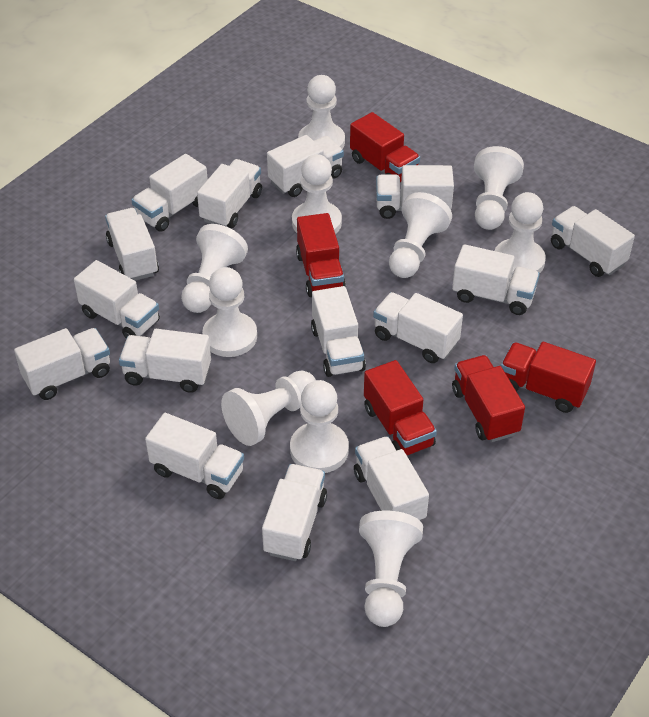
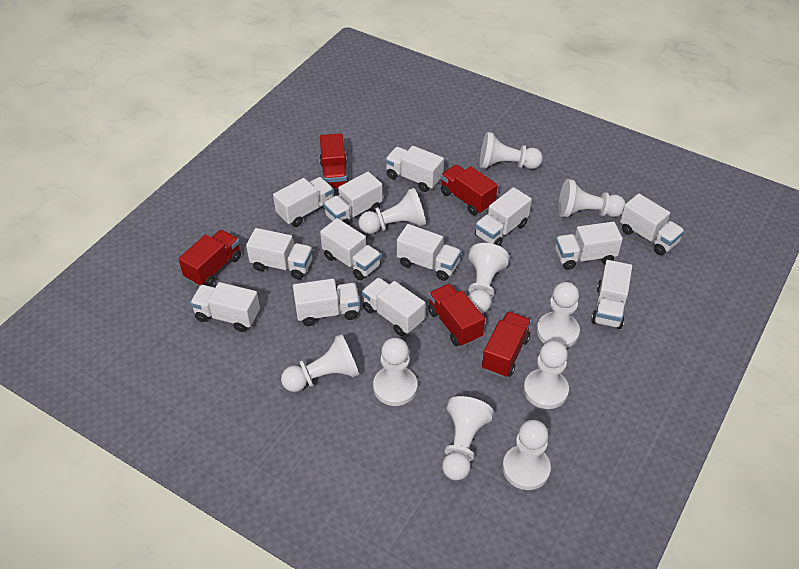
white truck: [14,328,110,400] [74,260,160,339] [105,208,159,281] [119,329,211,393] [132,154,208,232] [145,413,244,499] [197,159,262,228] [262,464,327,561] [267,135,344,197] [311,286,366,377] [354,436,429,521] [373,292,463,363] [376,165,454,219] [452,244,540,315] [551,206,635,277] = 15 -> [190,282,260,332] [246,228,313,279] [273,177,334,227] [293,279,360,326] [320,218,381,280] [323,172,383,225] [362,277,425,336] [385,146,444,192] [397,224,461,281] [475,187,532,246] [555,222,623,270] [591,260,632,329] [620,194,685,255] = 13

